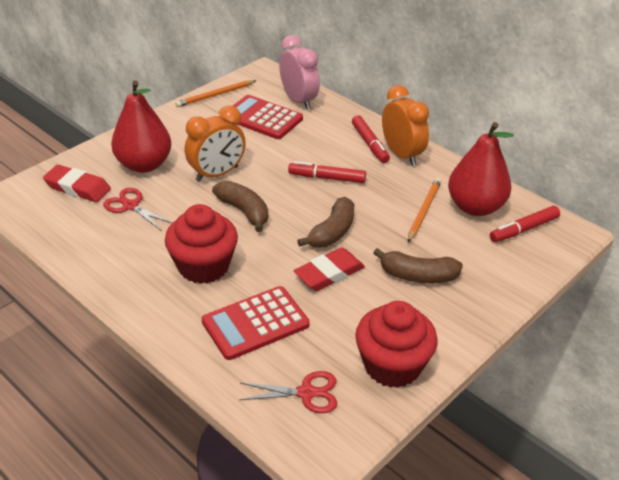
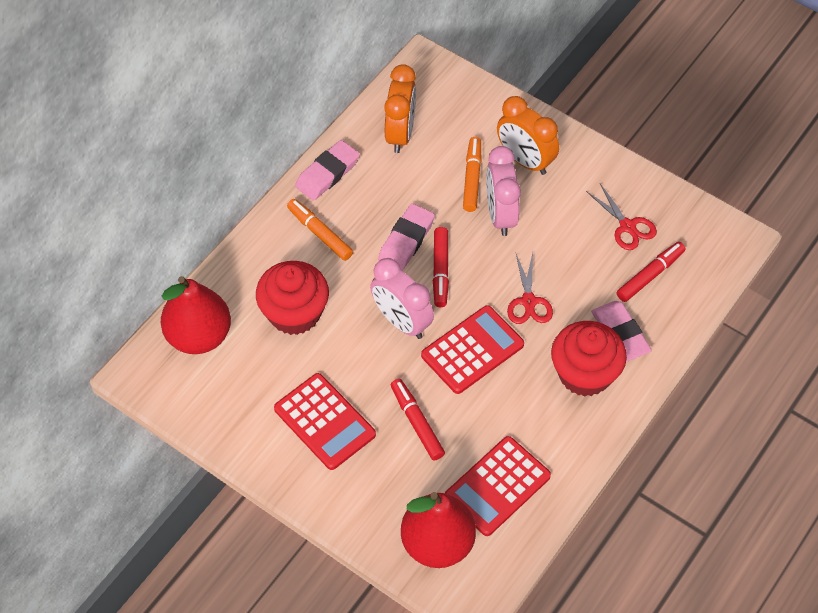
brown banana: [212,181,268,232] [297,197,354,247] [373,248,463,283] = 3 -> none = 0
orange marker: none = 0 -> [287,199,353,261] [463,137,481,212] = 2
orange pencil: [175,80,257,107] [408,178,441,242] = 2 -> none = 0
pink clock: [279,35,320,110] = 1 -> [370,258,434,339] [486,146,521,236] = 2
pink eraser: none = 0 -> [295,140,360,201] [378,204,435,271] [591,301,652,361] = 3
red calculator: [202,286,310,360] [233,95,303,139] = 2 -> [274,373,376,470] [421,305,524,394] [445,436,551,536] = 3
red eraser: [43,165,111,202] [294,247,365,291] = 2 -> none = 0

